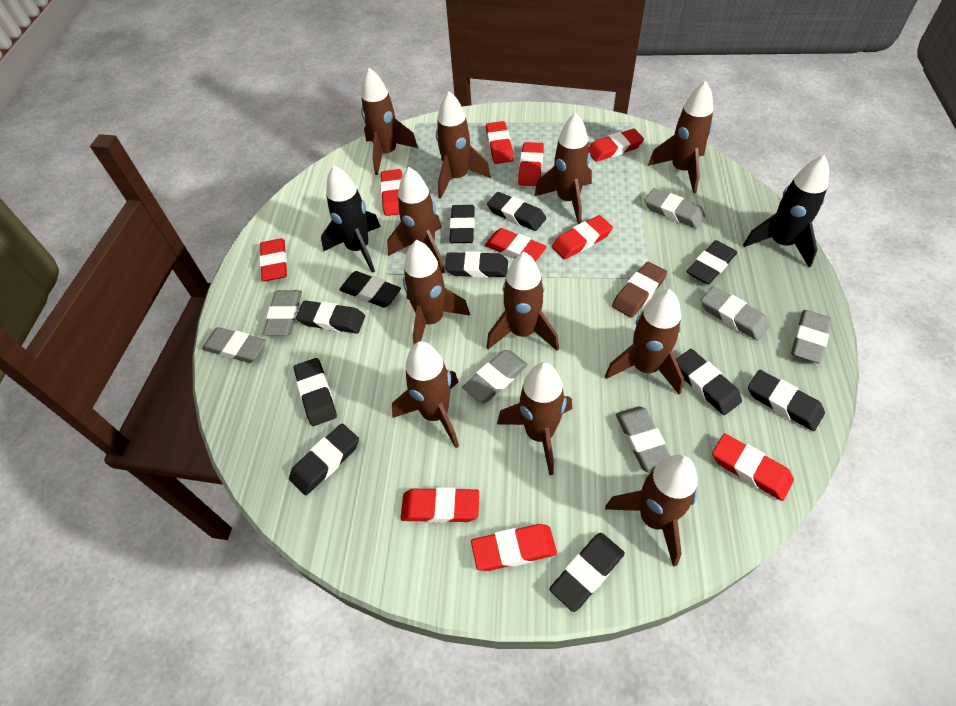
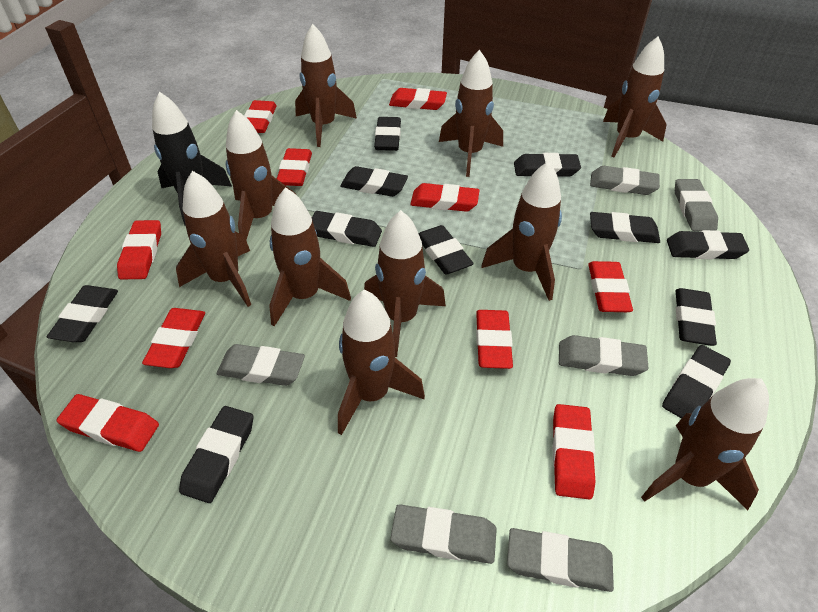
black rocket: [321,165,381,273] [743,155,829,267] = 2 -> [152,92,232,226] = 1
brown eraser: [612,262,667,318] = 1 -> none = 0
brown rocket: [361,68,418,175] [387,167,445,274] [392,341,459,448] [403,240,470,344] [436,91,491,199] [487,252,559,351] [497,362,572,475] [534,112,592,224] [605,289,684,394] [605,455,698,567] [648,81,713,193] = 11 -> [176,171,251,307] [226,110,296,240] [269,187,351,327] [295,24,357,147] [338,290,425,435] [364,210,446,357] [439,50,503,177] [481,161,562,301] [603,36,667,157] [641,378,769,510] = 10
grey eraser: [202,327,266,363] [263,290,302,336] [462,350,528,403] [616,406,670,473] [644,188,706,229] [701,286,770,341] [791,310,832,364] = 7 -> [217,344,305,386] [390,505,497,564] [507,528,614,592] [559,335,648,376] [590,166,660,195] [675,179,718,231] = 6

